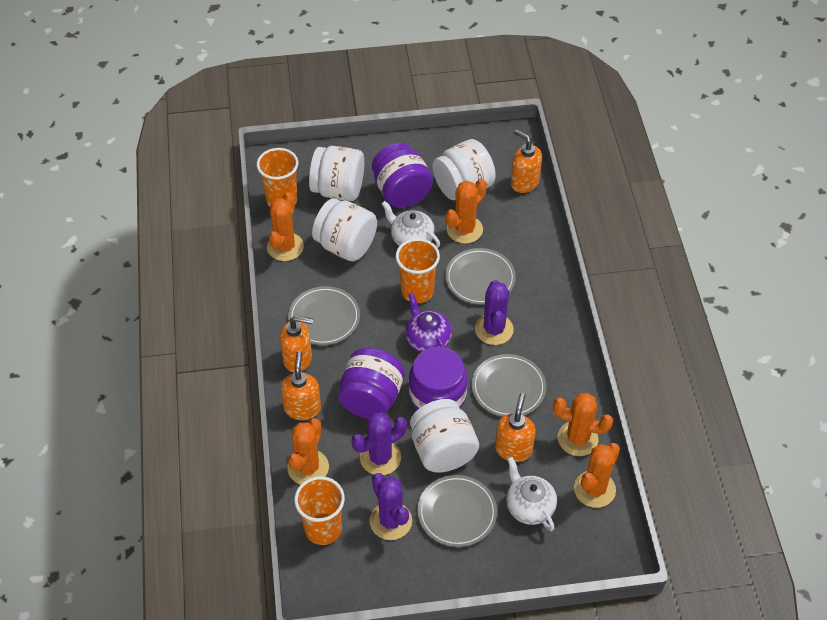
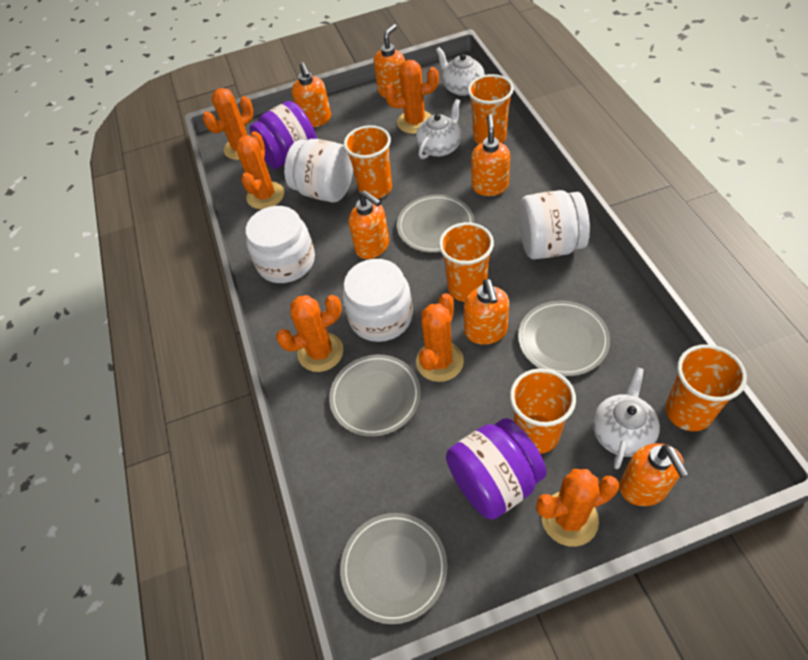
orange cactus: [267,192,304,261] [288,418,329,485] [446,179,487,244] [553,393,613,456] [574,443,620,508] = 5 -> [203,88,253,160] [236,131,284,209] [276,295,343,372] [384,60,439,134] [416,293,464,382] [536,469,619,547] = 6
orange cup: [257,148,298,207] [294,476,345,545] [396,238,440,303] = 3 -> [344,125,392,199] [439,222,494,302] [468,74,514,145] [510,368,576,454] [665,344,747,431] = 5
orange soap dispenser: [280,316,313,373] [281,351,321,420] [495,393,536,462] [511,129,542,193] = 4 -> [292,62,331,127] [349,190,389,259] [373,24,405,98] [464,279,509,345] [471,114,510,196] [619,443,689,506] = 6
purple cactus: [352,412,407,475] [370,473,412,540] [475,280,514,345] = 3 -> none = 0
purple jar: [338,348,405,419] [372,143,433,208] [409,347,468,410] = 3 -> [250,101,317,169] [446,418,547,520] = 2
purple teapot: [405,292,452,352] = 1 -> none = 0
white teapot: [382,201,440,248] [506,457,557,531] = 2 -> [416,99,461,159] [436,47,485,96] [592,367,660,469] = 3

